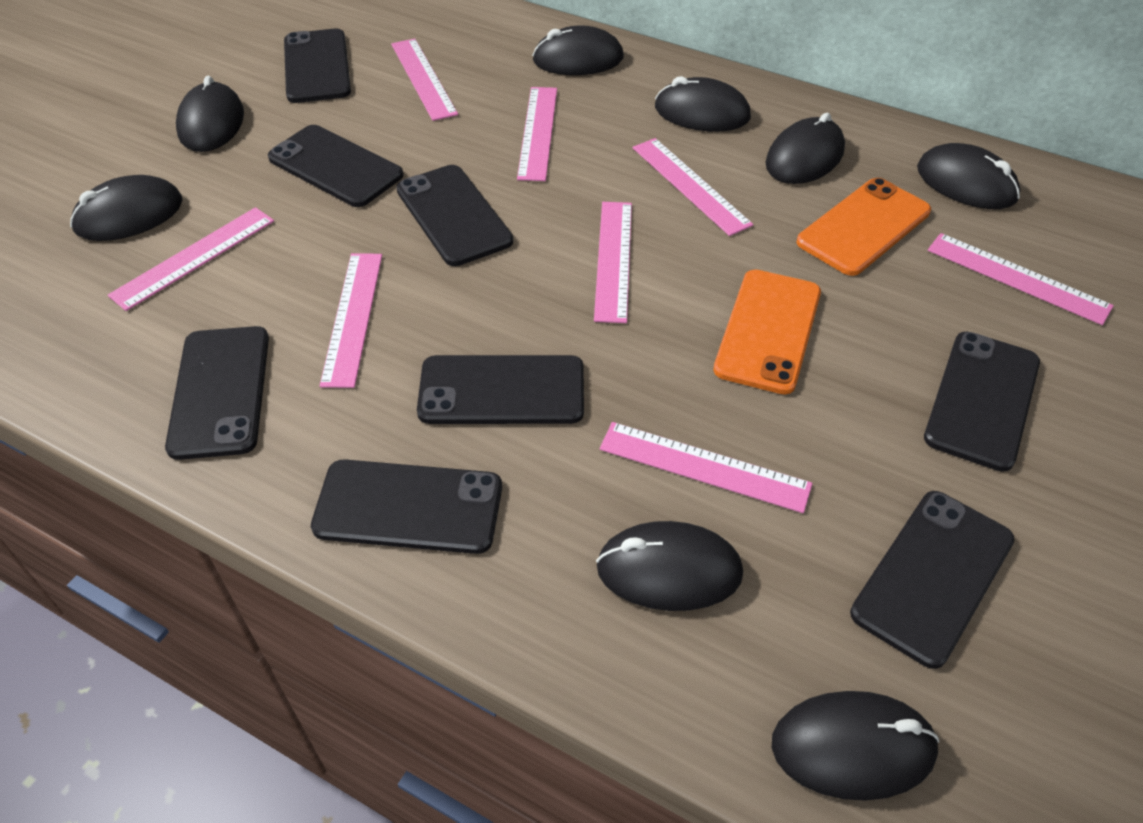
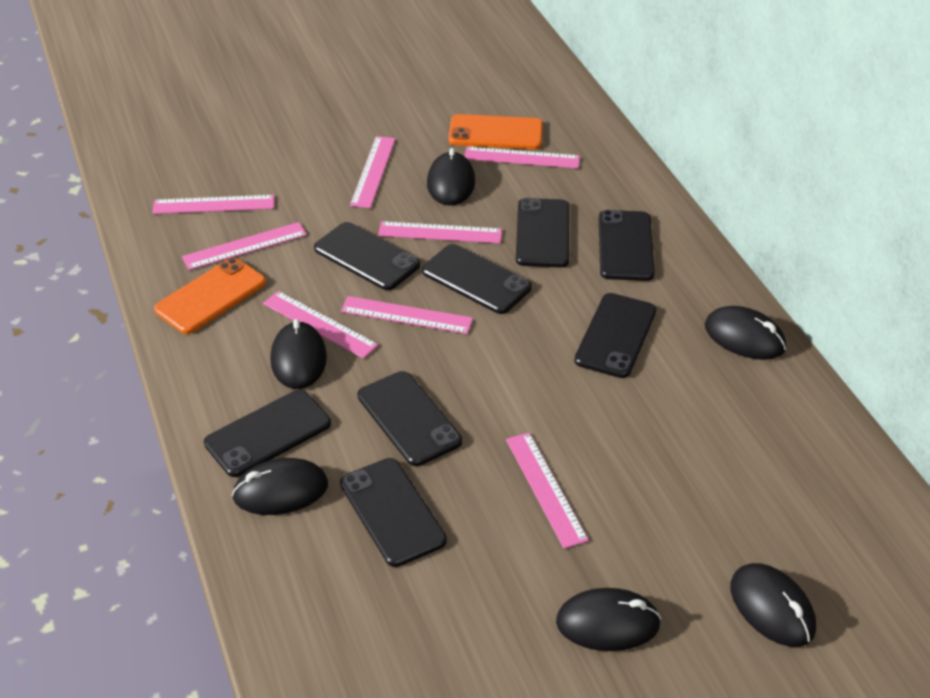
black mouse: [70,175,183,241] [176,76,244,152] [532,25,624,75] [596,521,743,611] [655,76,751,132] [765,113,845,184] [772,691,940,801] [917,143,1021,209] = 8 -> [232,458,328,515] [270,319,327,389] [427,148,475,206] [556,588,661,651] [705,306,786,360] [731,563,816,647] = 6

